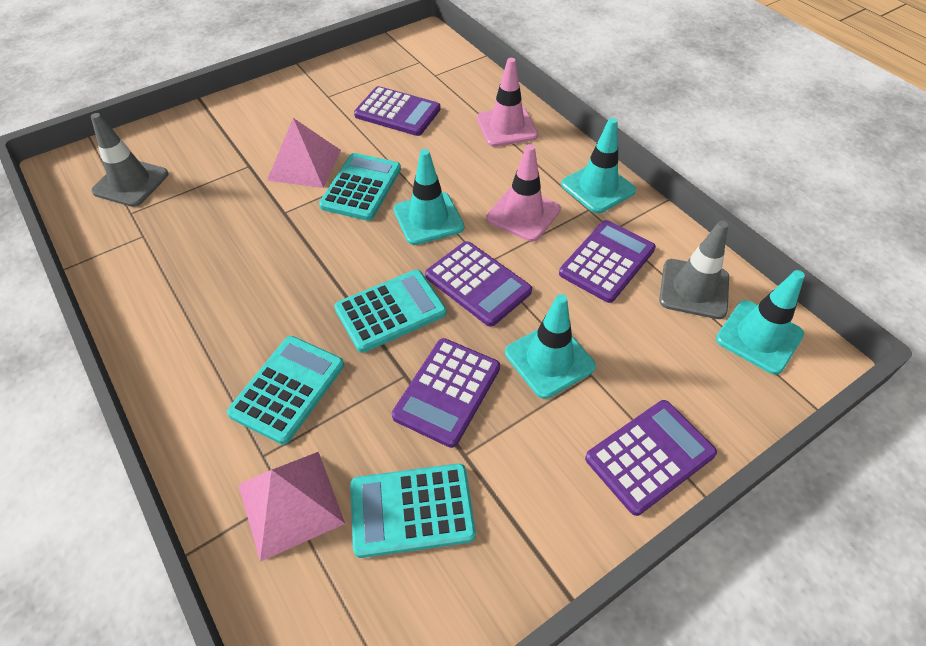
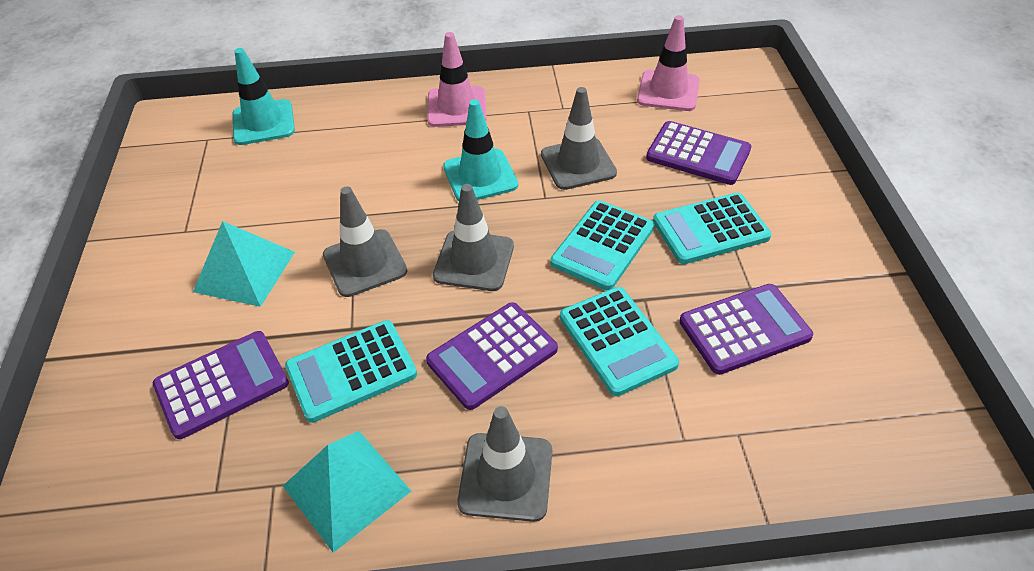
grey traffic cone: [91,113,169,207] [659,221,729,319] = 2 -> [323,186,407,297] [433,184,514,291] [457,406,552,522] [541,87,617,190] = 4
pink pyramid: [238,452,345,562] [267,118,341,188] = 2 -> none = 0
purple calculator: [354,86,441,136] [392,338,500,448] [425,241,532,327] [559,220,656,303] [585,400,717,516] = 5 -> [153,331,289,439] [426,302,558,410] [646,121,751,185] [679,284,813,375] = 4
turquoise pyramid: none = 0 -> [193,221,295,307] [283,431,411,553] = 2
turquoise traffic cone: [394,149,464,245] [505,294,596,399] [561,118,636,214] [716,270,805,374] = 4 -> [233,48,295,145] [443,99,518,201] = 2

